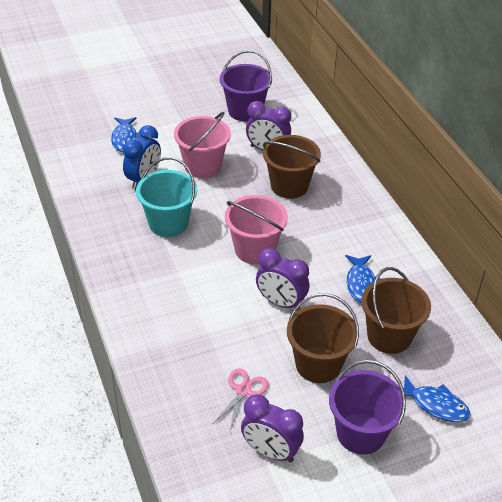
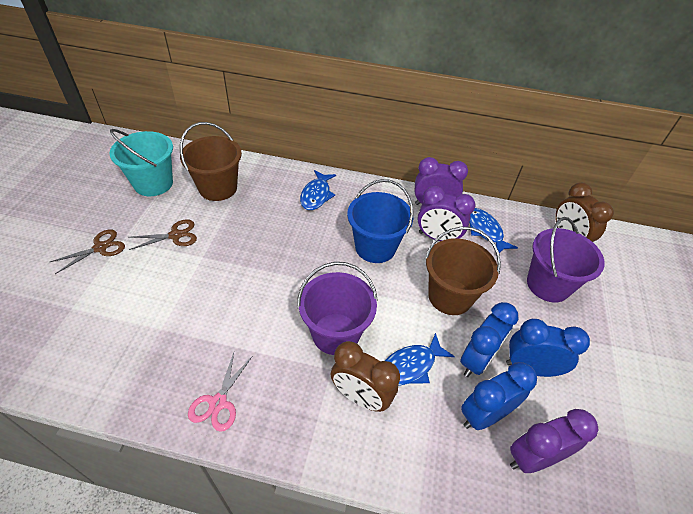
blue bucket: none = 0 -> [347,179,413,263] = 1
blue clock: [123,125,161,189] = 1 -> [460,302,518,377] [461,362,537,430] [506,319,590,377] = 3
brown bucket: [263,135,321,199] [287,293,359,383] [361,267,431,354] = 3 -> [180,122,242,201] [425,227,501,315] = 2
brown clock: none = 0 -> [331,341,400,412] [555,183,614,242] = 2
brown scissors: none = 0 -> [50,229,125,274] [129,219,197,250] = 2
pink bucket: [174,112,231,178] [225,195,288,264] = 2 -> none = 0

